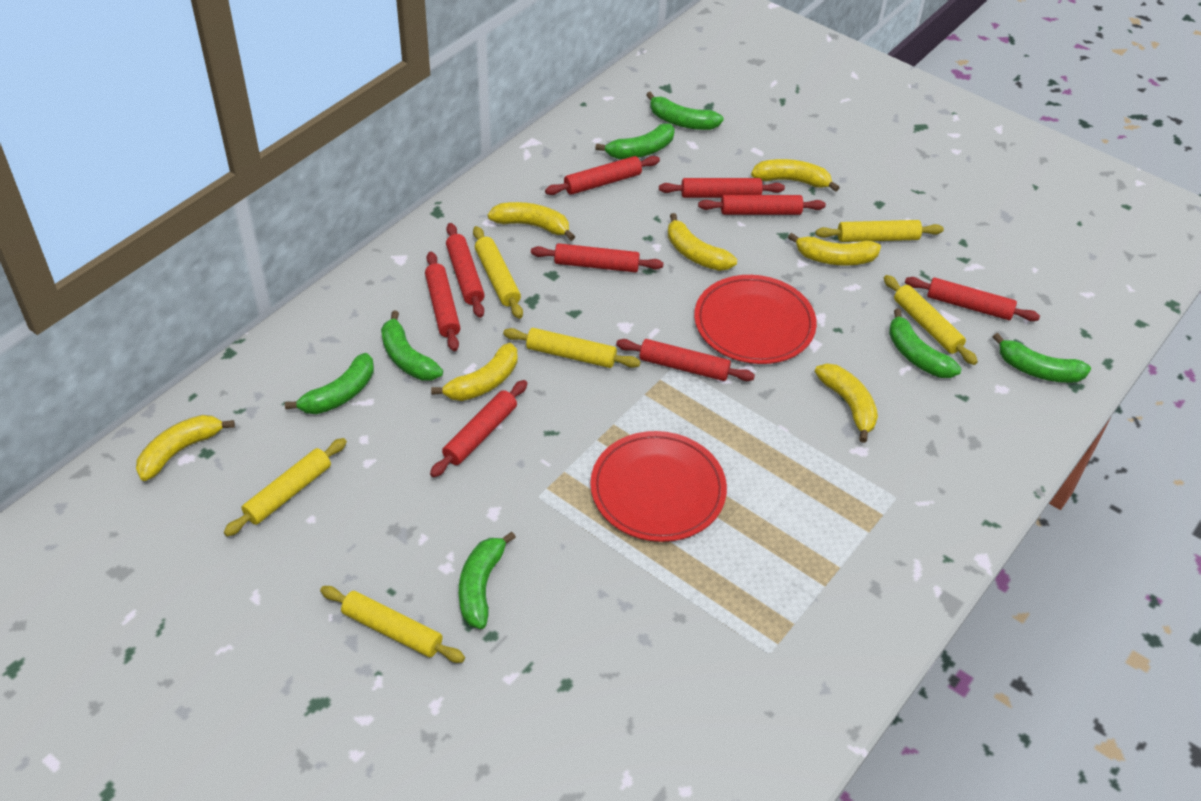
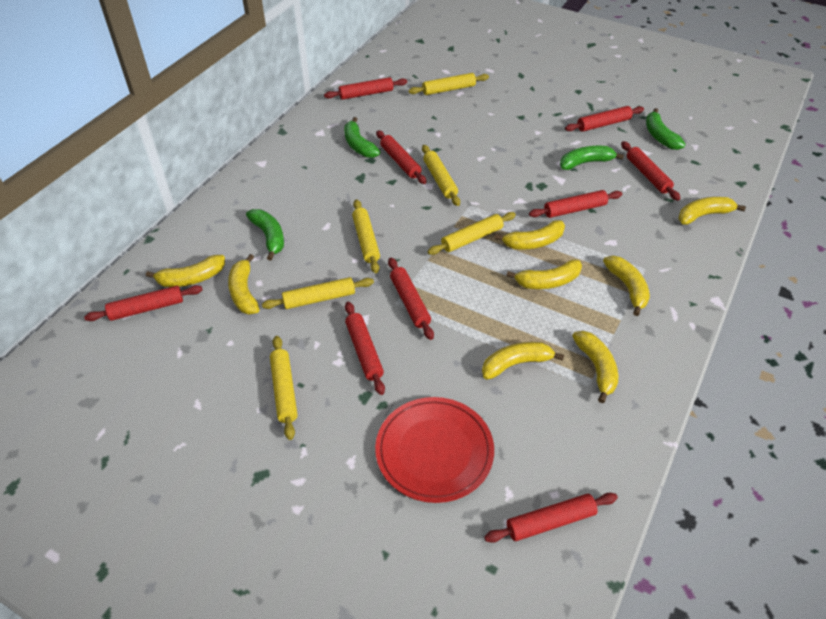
green banana: [285,353,374,414] [381,310,443,381] [459,532,516,629] [595,123,675,159] [646,92,724,130] [889,309,961,378] [993,333,1091,383] = 7 -> [246,209,284,260] [344,117,380,158] [560,146,624,170] [646,108,686,150] = 4
red plate: [590,431,727,542] [694,275,817,364] = 2 -> [375,397,494,503] = 1
yellow banana: [136,415,235,481] [431,343,518,401] [488,202,575,241] [668,213,737,271] [751,159,840,192] [788,233,881,266] [815,363,878,443] = 7 -> [146,255,225,287] [228,254,259,315] [482,342,564,380] [494,220,565,250] [506,259,582,289] [572,331,618,403] [603,256,650,316] [678,197,746,225] = 8

